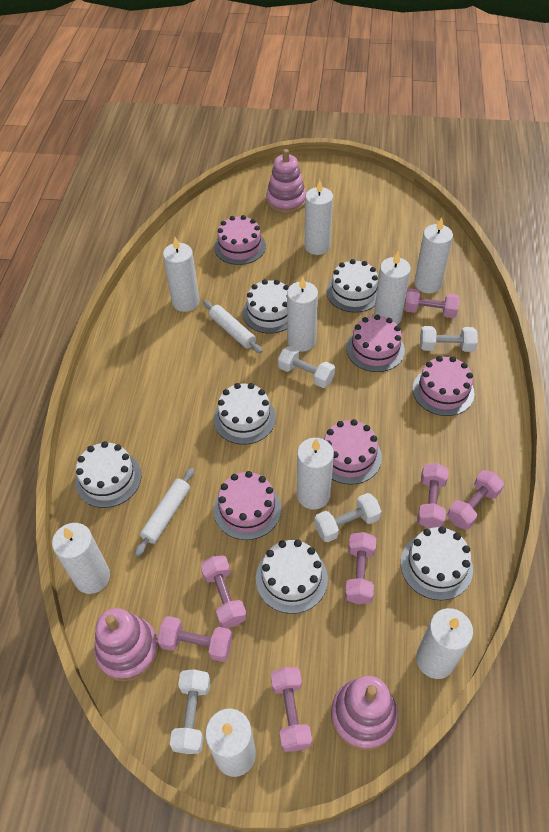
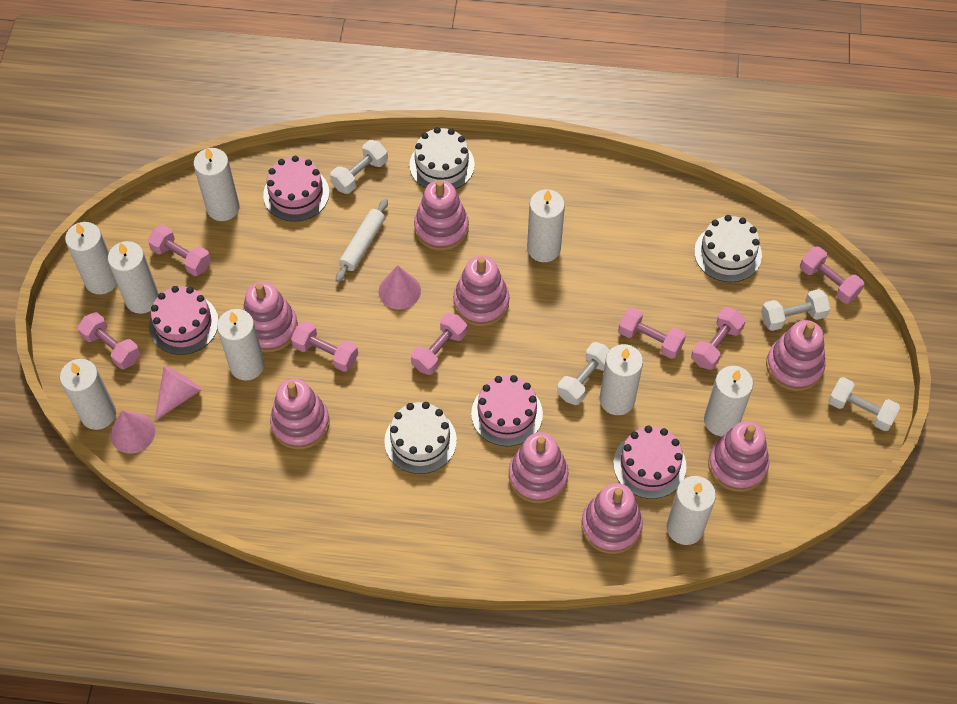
pink cake: [214,215,266,265] [214,471,281,540] [324,419,382,485] [346,315,405,372] [413,356,475,416] = 5 -> [149,286,218,355] [263,156,329,222] [471,375,543,447] [613,426,686,499] = 4
pink cone: none = 0 -> [110,410,155,454] [155,366,202,421] [379,265,421,309] = 3
pink stacking toy: [94,608,159,682] [266,149,306,214] [331,676,398,751] = 3 -> [243,282,298,352] [270,379,330,449] [414,180,469,251] [453,256,509,326] [508,432,569,503] [581,483,643,554] [708,421,769,492] [766,320,826,391] = 8
white cake: [75,441,141,508] [214,383,276,445] [242,279,289,334] [256,539,328,614] [326,259,378,313] [401,526,473,600] = 6 -> [384,402,457,474] [409,127,475,190] [694,215,762,282] = 3
white rolling pin: [135,468,194,557] [203,301,263,353] = 2 -> [336,199,388,282] = 1

